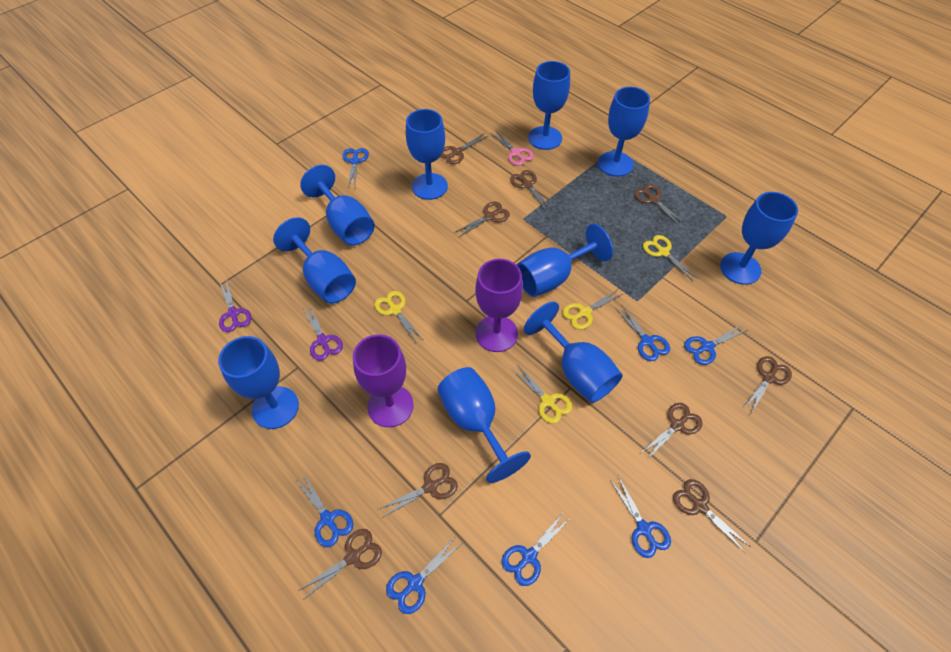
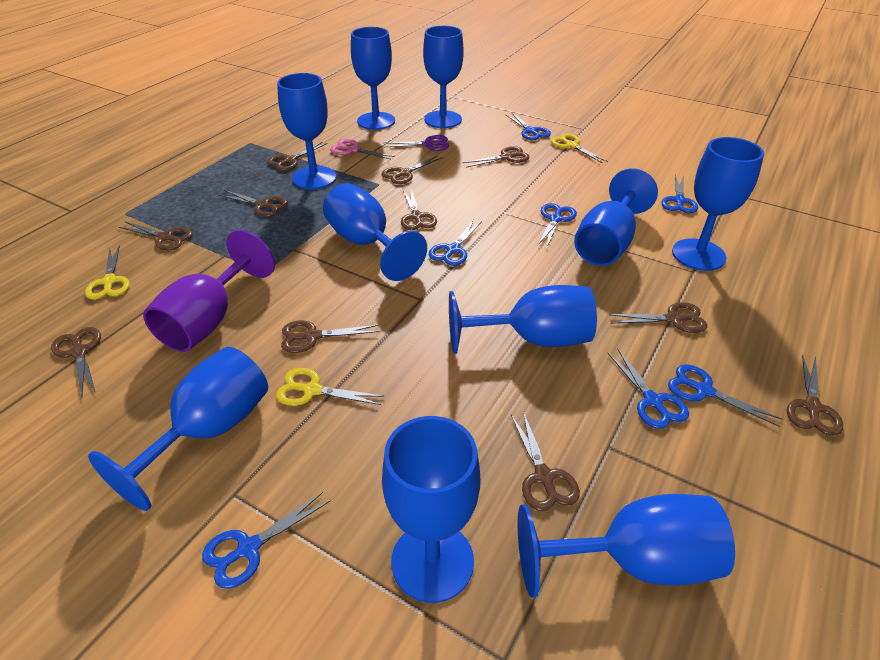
brown scissors: [298,529,382,600] [379,463,458,518] [440,134,488,164] [454,201,510,238] [510,170,552,210] [634,184,684,226] [639,403,702,459] [673,479,751,553] [743,356,792,415] = 9 -> [51,327,101,396] [119,222,193,250] [219,190,288,217] [267,142,328,171] [281,321,380,353] [381,155,443,184] [401,189,437,230] [463,146,530,168] [511,412,580,511] [609,302,707,333] [787,355,843,436] = 11
purple goblet: [353,334,414,427] [475,259,523,352] = 2 -> [143,230,275,352] = 1
purple scissors: [219,278,252,332] [303,305,343,361] = 2 -> [383,135,449,151] = 1
yellow scissors: [374,291,422,344] [511,364,572,424] [563,289,624,330] [643,235,697,281] = 4 -> [85,245,130,300] [276,368,384,406] [551,134,608,163] = 3

